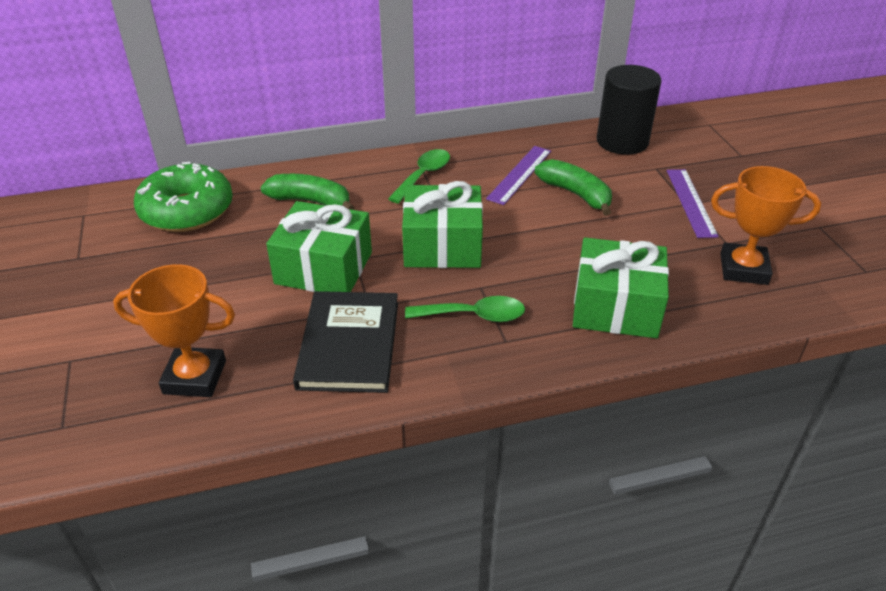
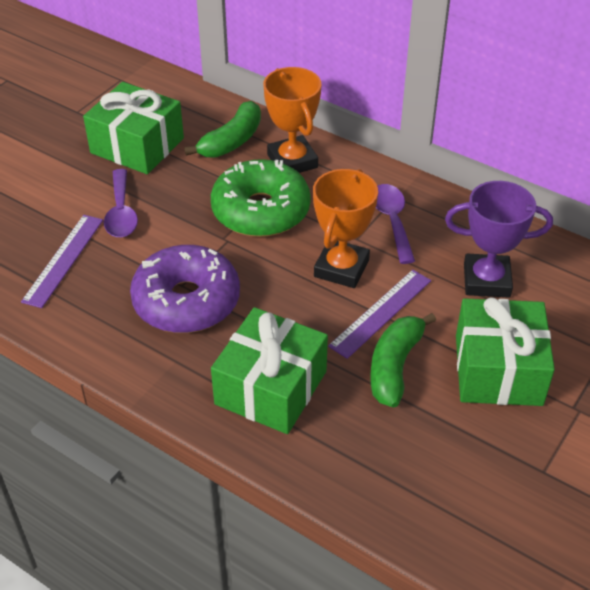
black book: [293,291,398,393] = 1 -> none = 0
black cylinder: [597,65,662,155] = 1 -> none = 0
green spoon: [388,149,450,204] [405,296,525,322] = 2 -> none = 0
purple donut: none = 0 -> [130,245,240,333] = 1
purple spoon: none = 0 -> [104,169,138,238] [376,184,415,264] = 2
purple trophy: none = 0 -> [445,181,553,298] = 1

